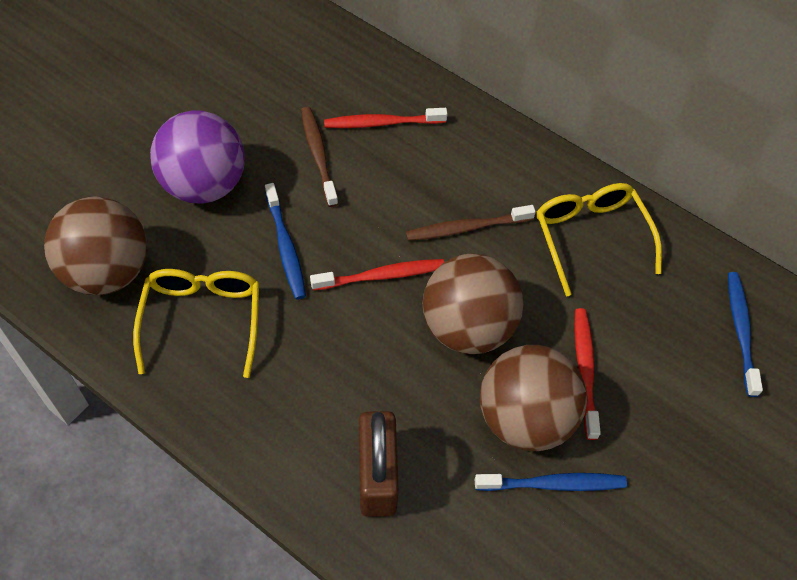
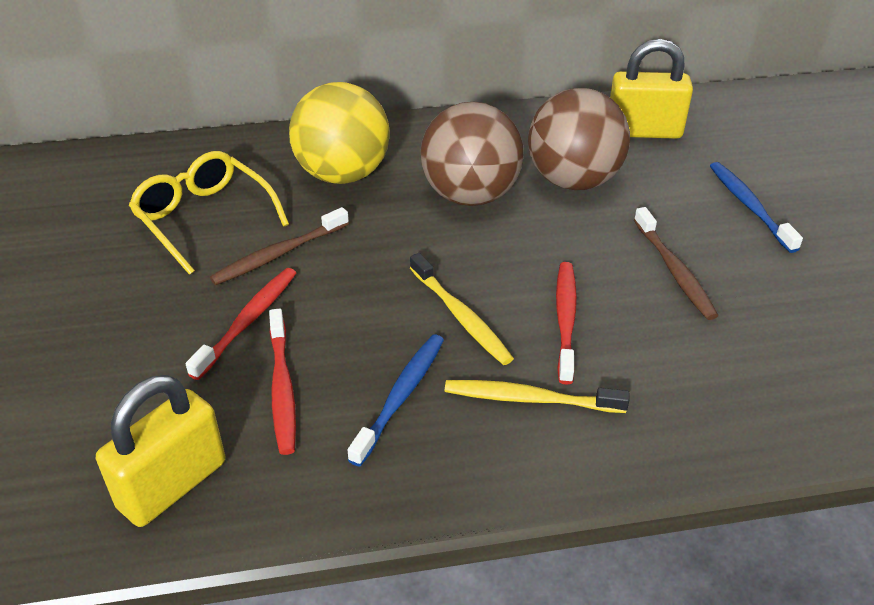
blue toothbrush: [265,183,306,299] [474,473,627,491] [728,272,763,397] = 3 -> [347,334,444,466] [710,162,803,253] = 2
brown ball: [44,197,147,295] [422,254,523,354] [480,345,587,451] = 3 -> [420,102,524,206] [528,88,630,190] = 2
brown padlock: [359,411,399,517] = 1 -> none = 0
purple ball: [150,110,245,204] = 1 -> none = 0
yellow ball: none = 0 -> [289,82,390,184] = 1
yellow glasses: [133,269,259,378] [537,183,662,296] = 2 -> [129,151,289,275] = 1
yellow padlock: none = 0 -> [96,375,225,527] [610,39,693,139] = 2
yellow toothbrush: none = 0 -> [410,253,514,365] [445,380,630,413] = 2

